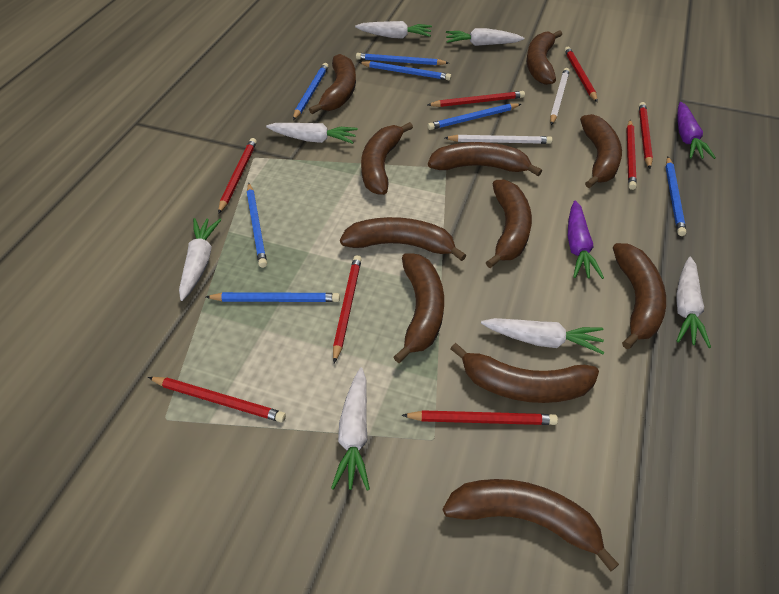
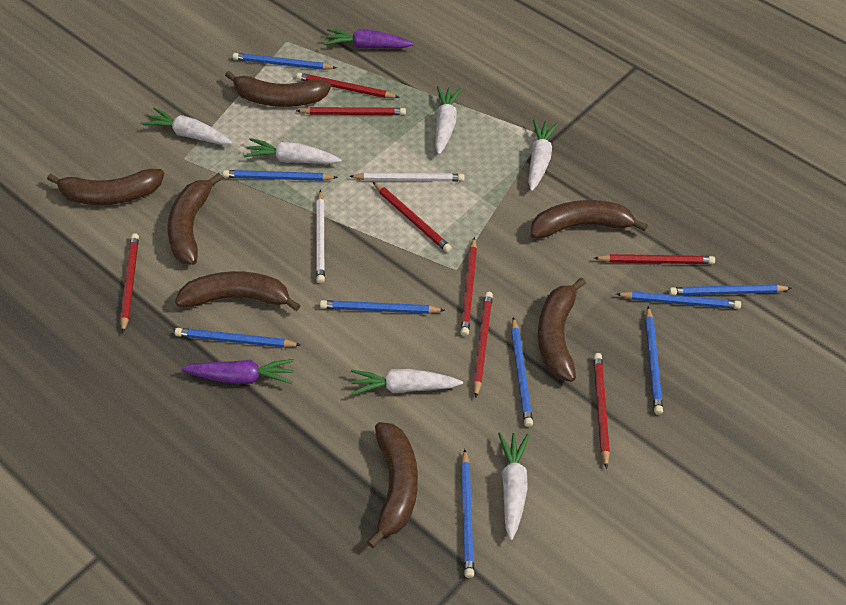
blue pencil: [206,292,340,302] [247,183,267,268] [293,63,329,120] [356,53,449,65] [359,61,451,80] [428,103,521,130] [666,157,686,236] = 7 -> [175,328,301,348] [223,170,338,181] [233,53,337,70] [320,300,445,314] [461,449,474,578] [511,317,533,427] [616,291,741,309] [645,306,663,415] [669,284,792,296] = 9
brown banana: [309,54,356,114] [340,217,467,261] [361,122,413,195] [394,253,444,363] [428,142,542,176] [443,479,619,571] [451,343,599,403] [486,180,532,268] [526,30,562,85] [580,114,622,188] [613,243,666,349] = 11 -> [47,169,164,205] [168,173,223,265] [175,271,301,311] [225,71,331,107] [367,422,418,548] [530,200,648,238] [538,278,586,382] = 7
white carrot: [179,218,221,301] [266,123,358,144] [331,367,370,491] [355,21,432,39] [446,28,524,46] [481,318,604,354] [676,257,711,348] = 7 -> [142,107,233,145] [244,138,342,164] [350,369,463,395] [435,86,461,155] [498,432,529,541] [528,119,558,191] = 6

